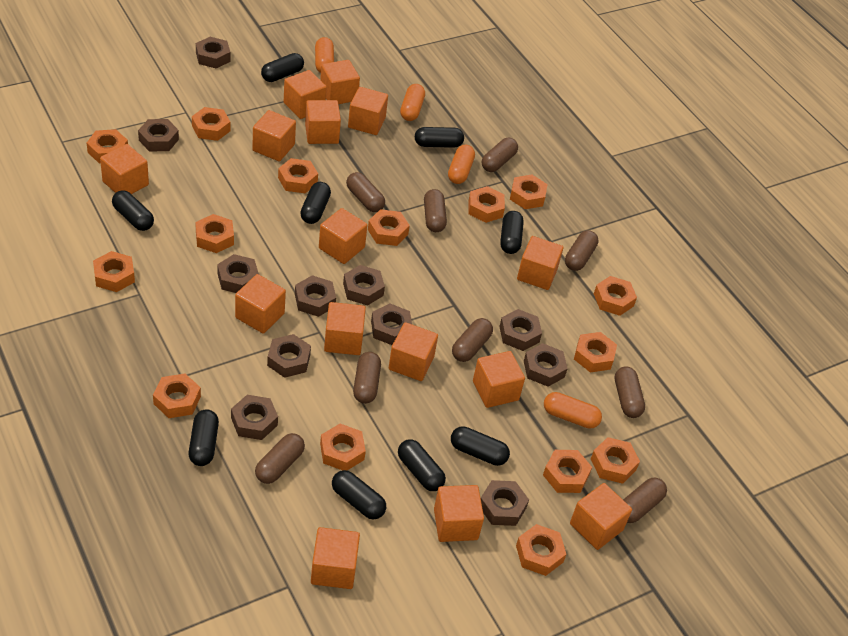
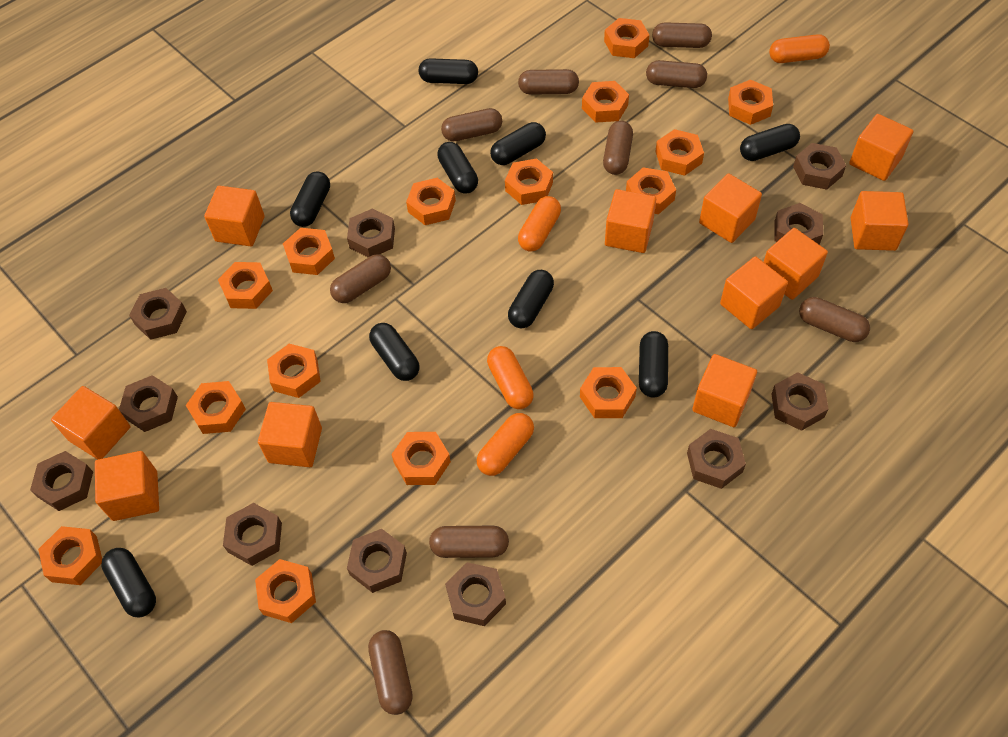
orange cube: [100,144,149,194] [235,274,286,334] [252,110,296,161] [284,70,327,119] [305,100,341,144] [311,527,360,589] [319,208,367,264] [320,60,360,104] [324,302,366,355] [348,87,388,135] [389,322,438,381] [434,485,484,542] [473,351,525,408] [517,236,563,290] [570,483,632,550] = 15 -> [51,386,130,460] [95,451,159,521] [204,186,265,246] [258,402,322,467] [605,189,656,253] [692,354,757,427] [699,173,762,243] [720,256,788,329] [764,228,828,300] [849,114,913,181] [851,191,908,251] = 11

